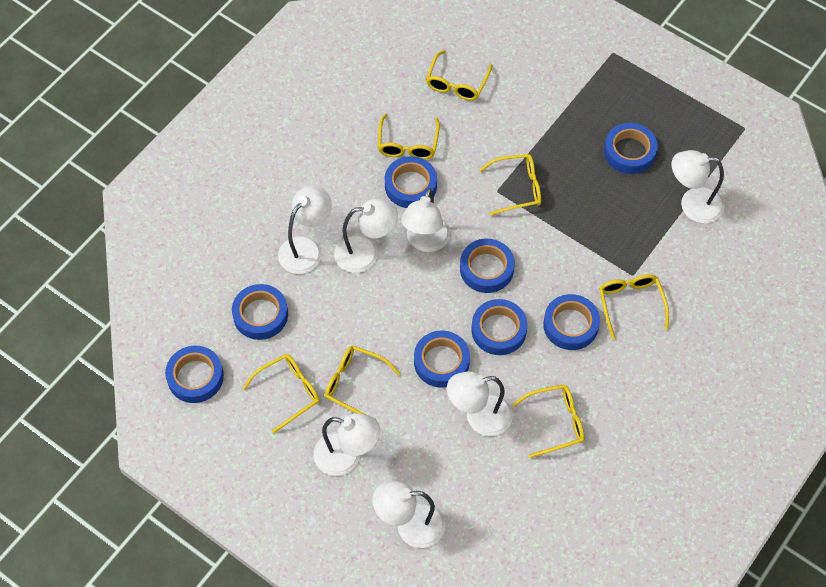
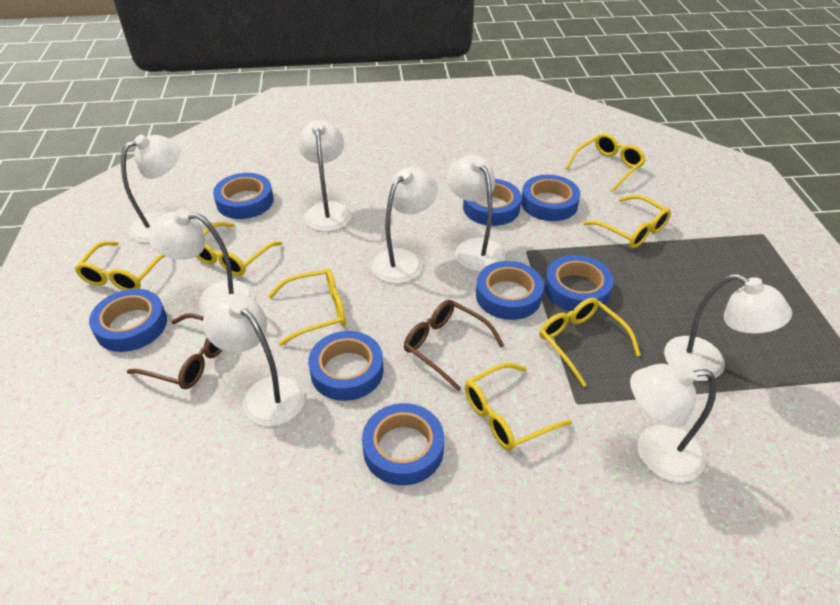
brown glasses: none = 0 -> [127,313,222,389] [404,300,504,392] = 2
white lamp: [278,185,332,274] [313,413,380,476] [334,199,398,273] [373,481,445,548] [401,188,450,252] [447,371,513,436] [671,150,724,223] = 7 -> [121,135,180,243] [148,209,254,314] [203,294,305,426] [298,120,352,232] [371,167,438,284] [447,155,505,272] [630,364,716,482] [664,274,792,381] = 8

